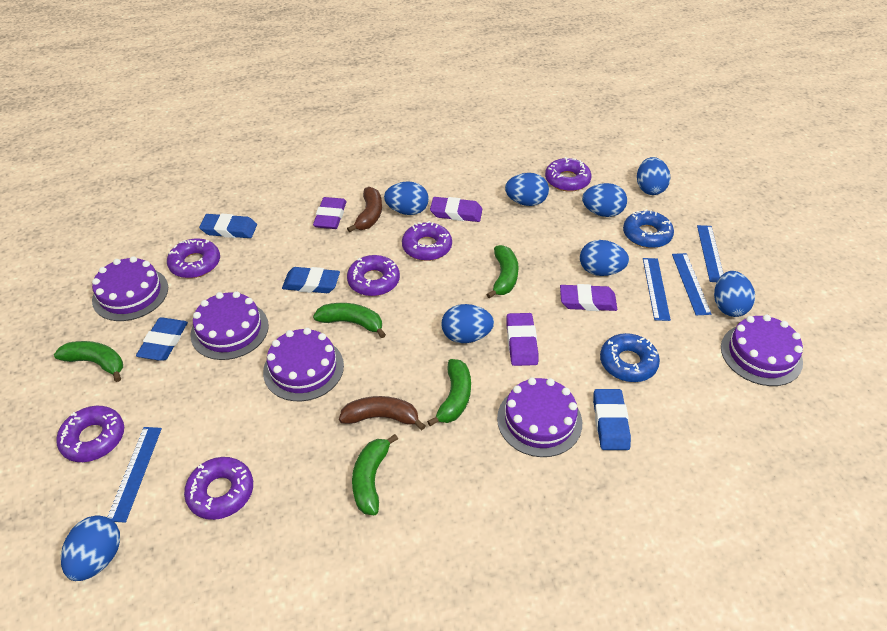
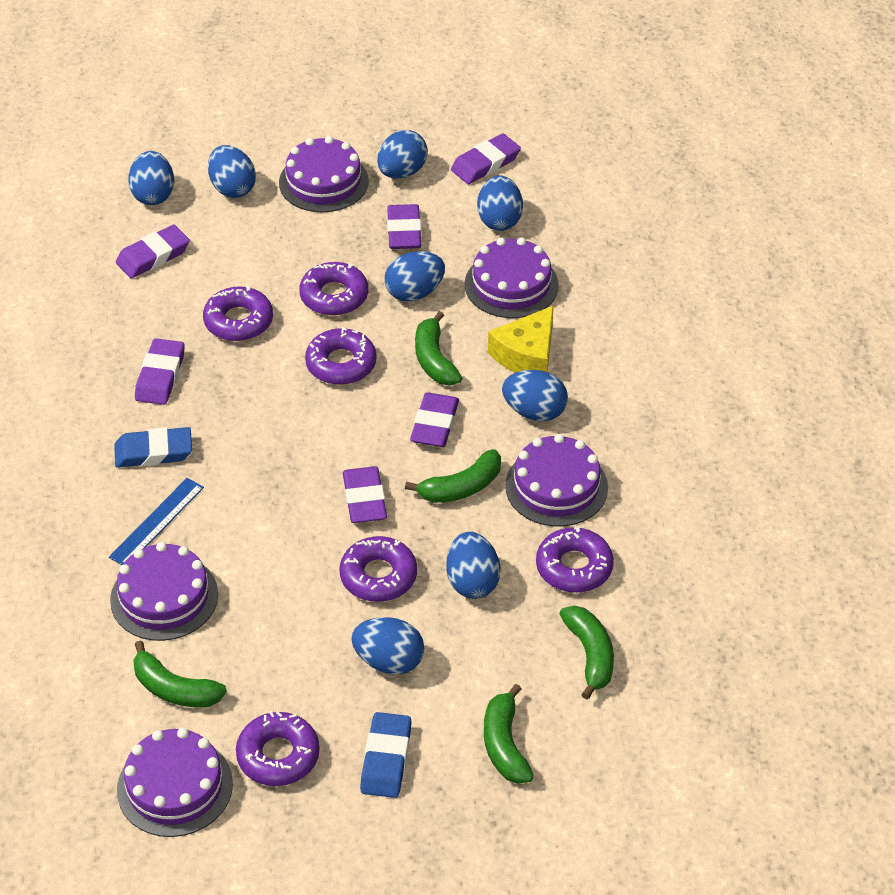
blue donut: [600,333,660,382] [623,209,674,248] = 2 -> none = 0
blue eraser: [136,317,188,361] [199,214,257,238] [282,267,340,293] [593,389,631,450] = 4 -> [114,427,192,468] [360,712,411,798] = 2
blue ruler: [107,427,162,523] [643,258,671,321] [672,253,712,315] [697,225,723,282] = 4 -> [109,478,204,565] = 1
brown banana: [339,396,426,430] [347,187,382,233] = 2 -> none = 0
purple eraser: [313,197,346,229] [430,197,482,222] [506,313,538,366] [560,284,617,311] = 4 -> [116,225,190,278] [135,338,185,405] [343,466,387,523] [387,204,421,249] [410,392,459,447] [451,134,521,184] = 6
yellow cheese: none = 0 -> [488,305,554,373] = 1

